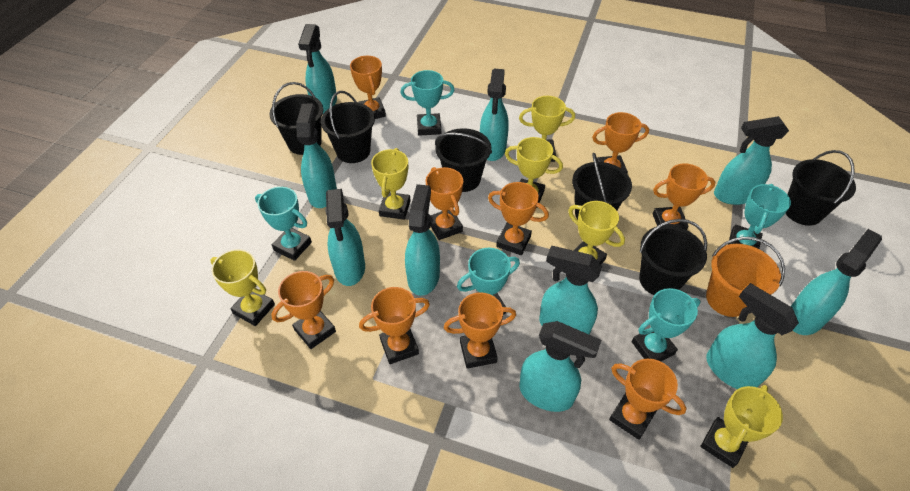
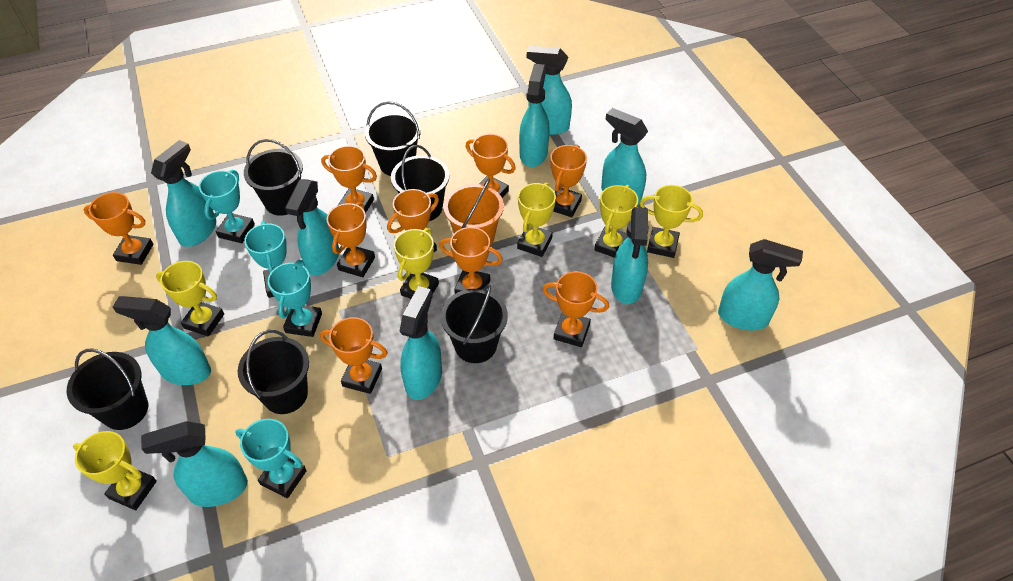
turquoise trophy: [255,187,312,261] [401,70,455,136] [457,248,520,315] [632,288,700,362] [728,184,791,249] = 5 -> [199,170,255,243] [235,419,307,498] [244,222,287,298] [268,260,322,337] = 4

